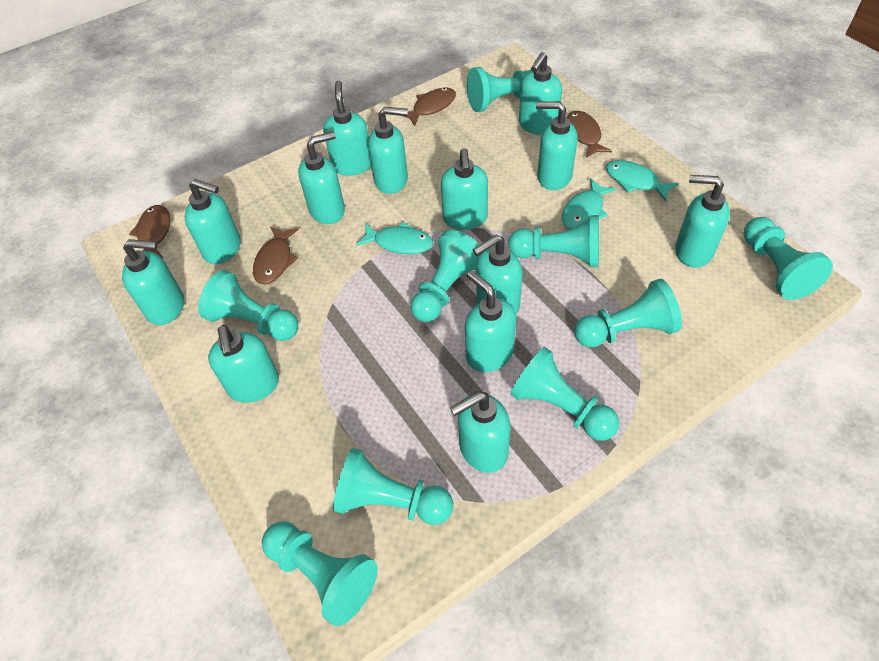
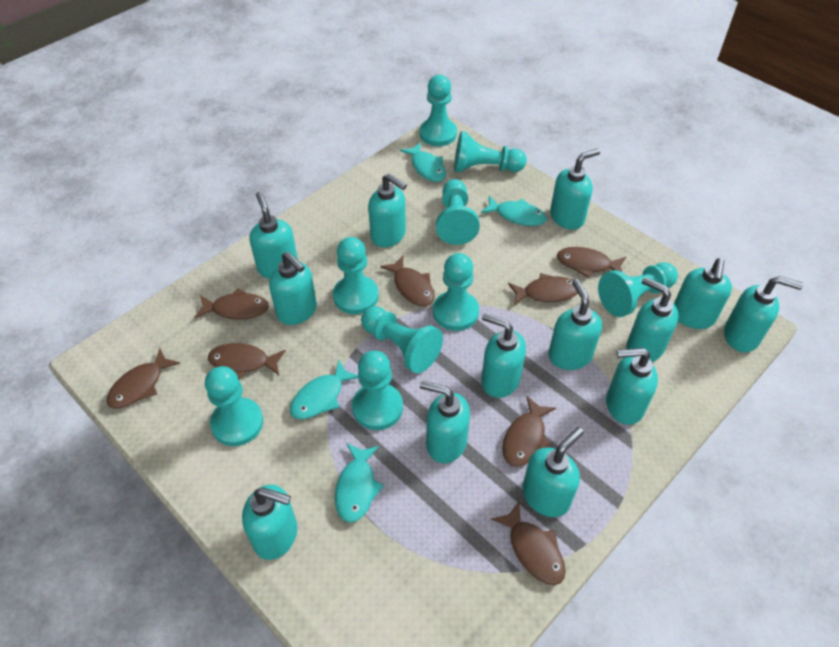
brown fish: [129,205,170,258] [253,226,299,285] [403,88,456,126] [567,111,612,158] = 4 -> [106,348,181,408] [195,289,269,320] [208,343,286,380] [380,256,435,306] [491,501,566,585] [502,396,556,467] [508,273,578,305] [557,247,626,278] = 8
turquoise fish: [356,222,433,254] [562,178,616,229] [606,160,679,201] = 3 -> [290,360,358,419] [335,443,384,523] [400,142,446,182] [480,196,547,226] = 4

